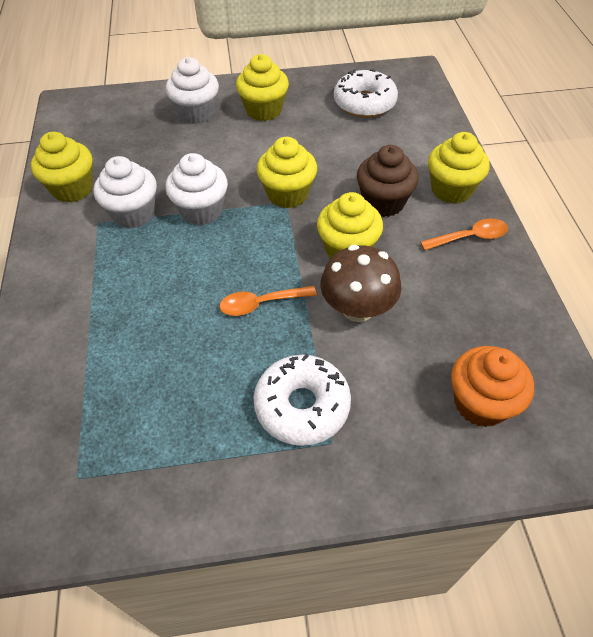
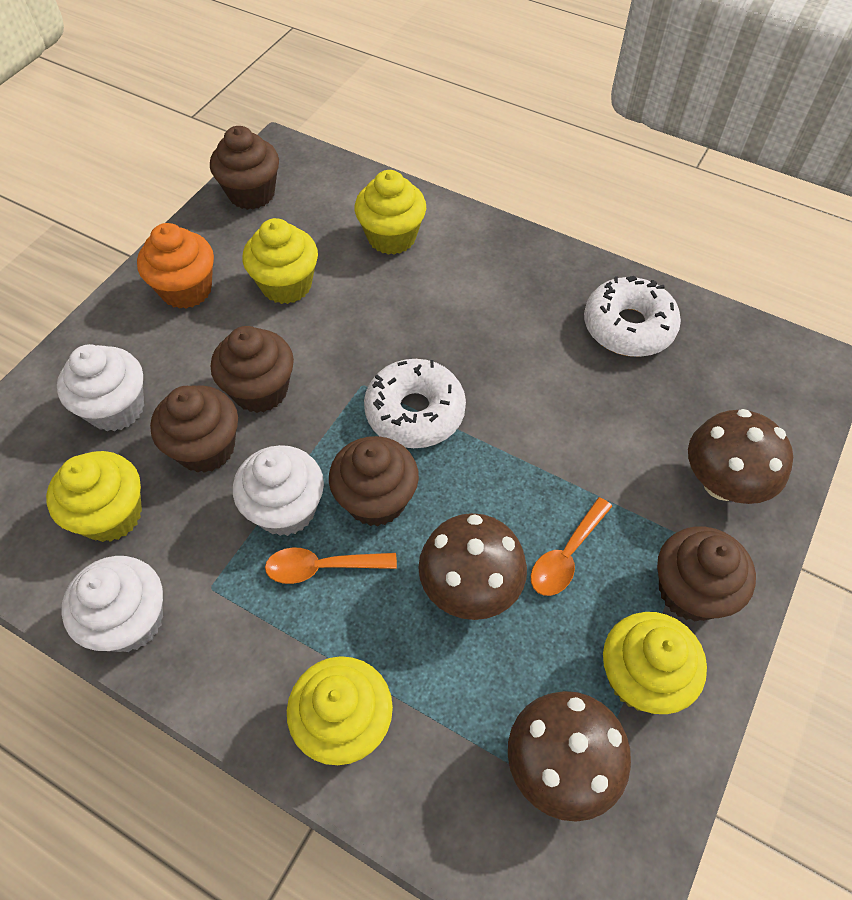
brown cupcake: [357,145,419,217] = 1 -> [150,385,238,473] [210,126,279,210] [211,326,294,413] [329,436,419,526] [657,526,756,622] = 5
brown mushroom: [320,245,401,322] = 1 -> [418,513,527,620] [508,691,631,822] [688,409,793,504] = 3

